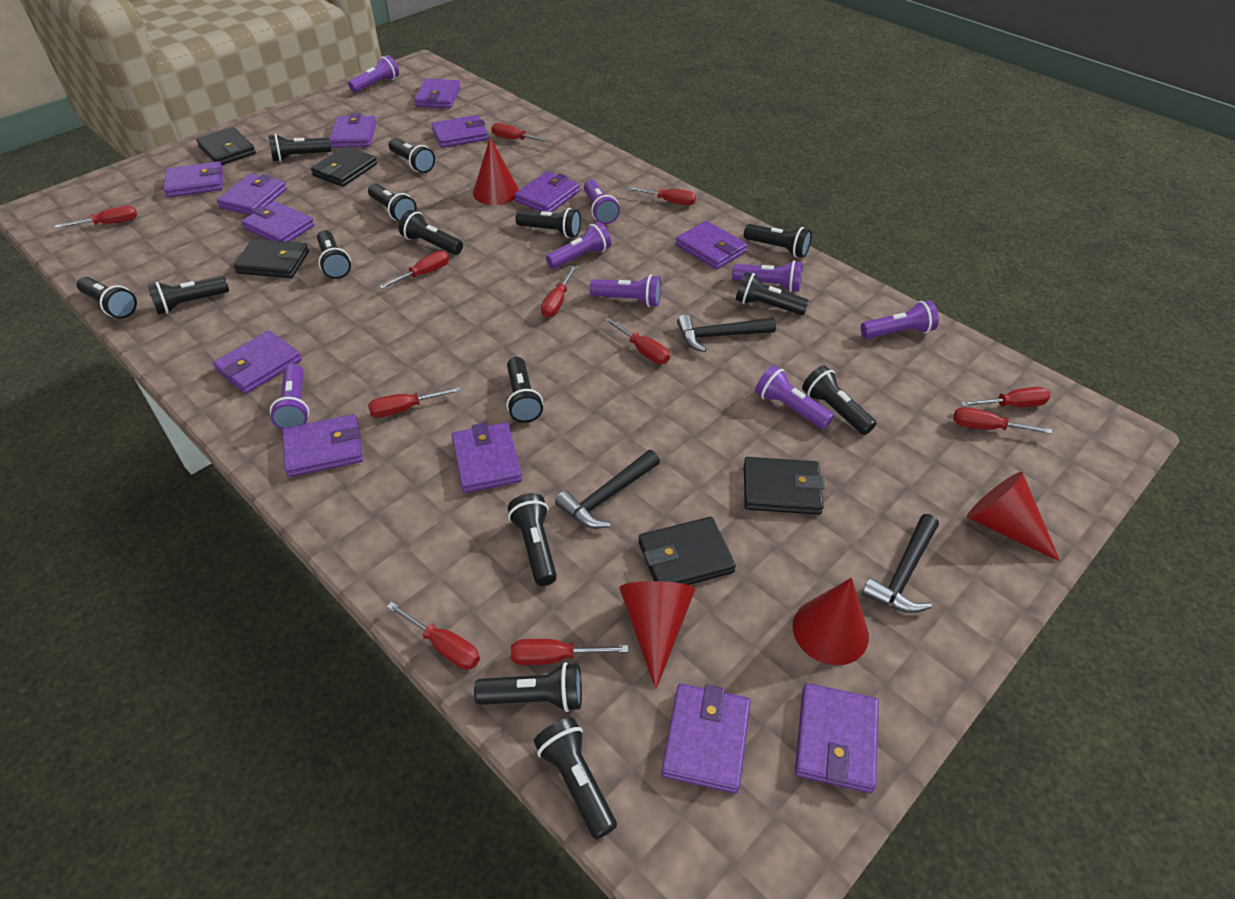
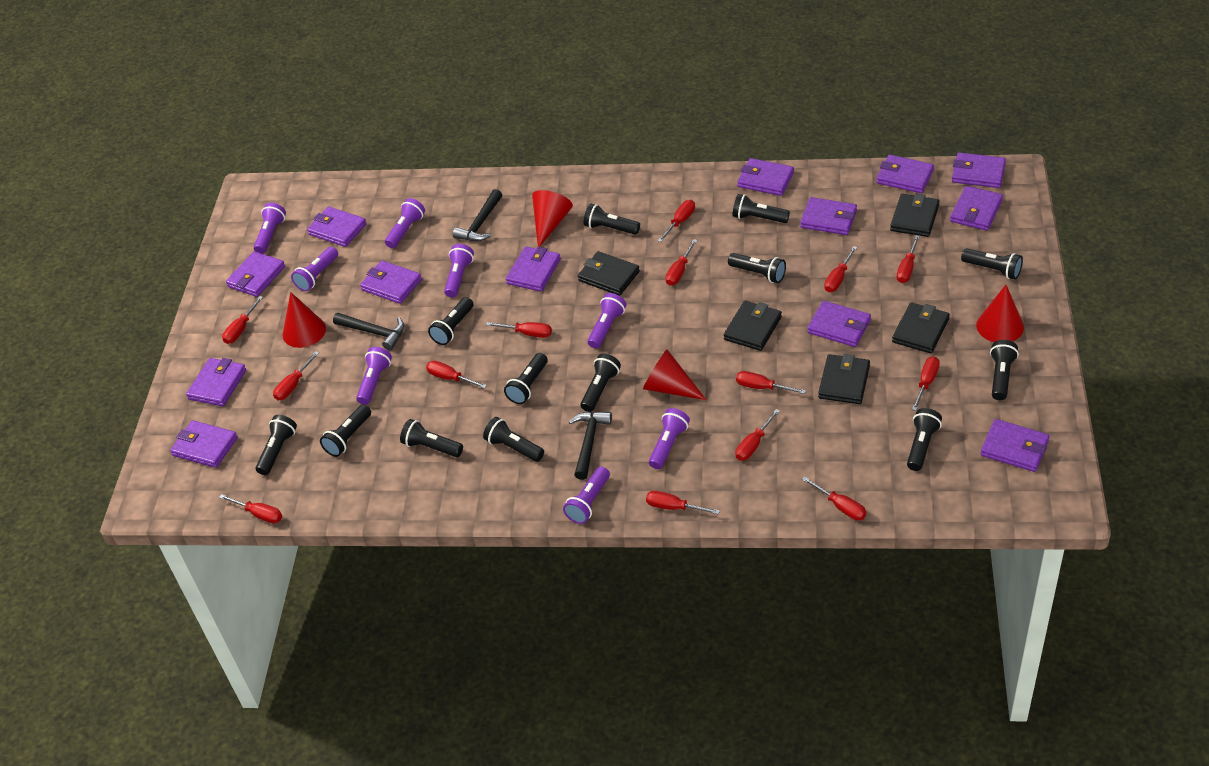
black flashlight: [77,277,137,319] [147,276,229,315] [268,134,331,162] [317,230,351,279] [368,184,417,222] [389,138,435,173] [399,210,463,255] [474,662,582,712] [507,357,543,423] [508,493,557,586] [515,208,581,238] [534,717,617,839] [736,272,809,315] [744,224,812,258] [802,365,876,435] = 15 -> [256,415,297,475] [320,405,371,457] [400,419,463,457] [428,297,474,345] [483,417,544,462] [504,353,548,404] [580,354,621,412] [584,203,640,235] [728,253,786,283] [732,194,790,223] [907,408,942,471] [961,248,1023,280] [990,340,1019,400] = 13
red screwdriver: [55,206,137,228] [368,387,461,418] [379,251,449,289] [387,602,480,670] [491,123,552,143] [511,639,629,665] [541,266,577,318] [604,318,670,364] [626,187,696,205] [953,407,1052,434] [960,387,1050,407] = 11 -> [219,494,282,524] [222,296,263,344] [273,351,319,400] [426,361,487,389] [486,322,552,338] [646,491,720,515] [658,200,695,242] [665,239,697,286] [735,409,780,461] [736,371,806,394] [802,476,866,520] [824,246,857,292] [896,235,920,283] [912,356,940,411] = 14

